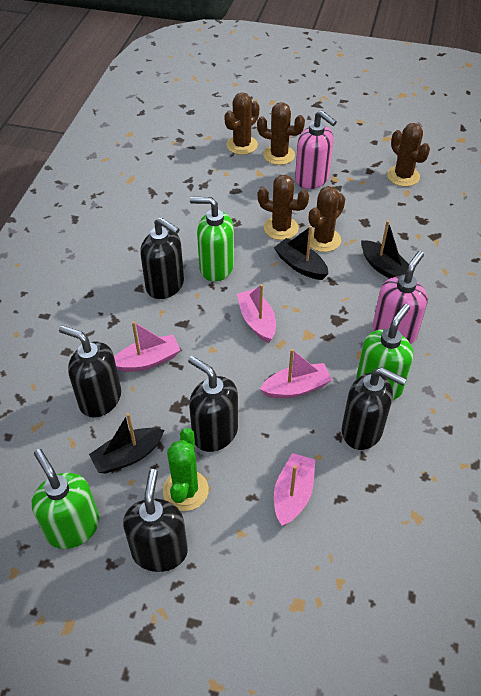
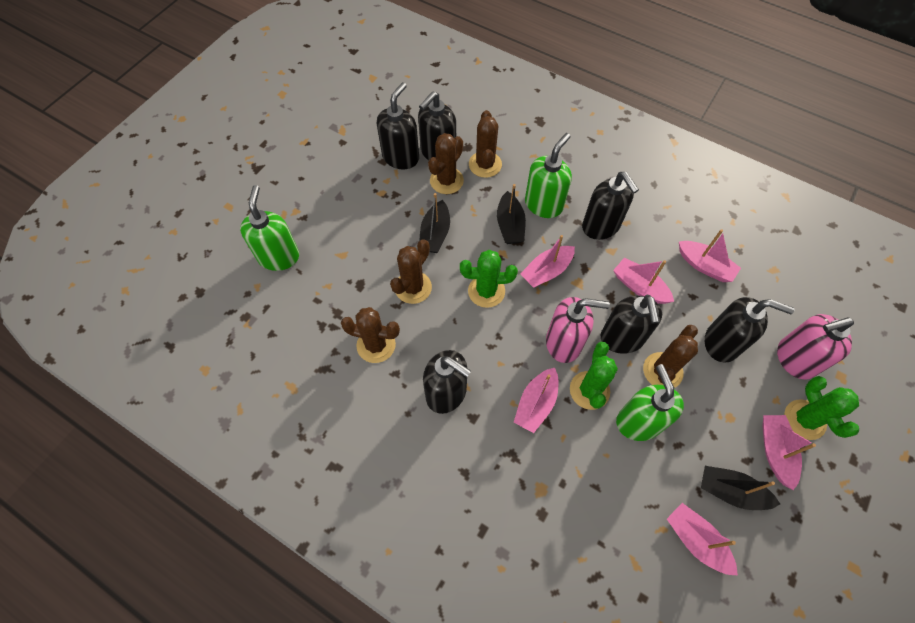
black soap dispenser: [59,325,121,417] [123,469,188,572] [140,217,184,299] [188,356,238,452] [342,367,406,450] = 5 -> [377,82,419,169] [418,91,456,161] [423,350,471,414] [582,172,639,240] [600,295,662,354] [705,297,795,363] = 6
green cactus: [163,428,209,511] = 1 -> [460,250,518,308] [570,342,618,410] [784,376,859,440] = 3
pink boat: [114,321,180,372] [237,284,276,343] [260,349,332,398] [274,453,315,526] = 4 -> [514,368,558,433] [520,235,575,288] [613,258,674,304] [667,503,738,576] [679,229,741,282] [762,415,816,490] = 6

